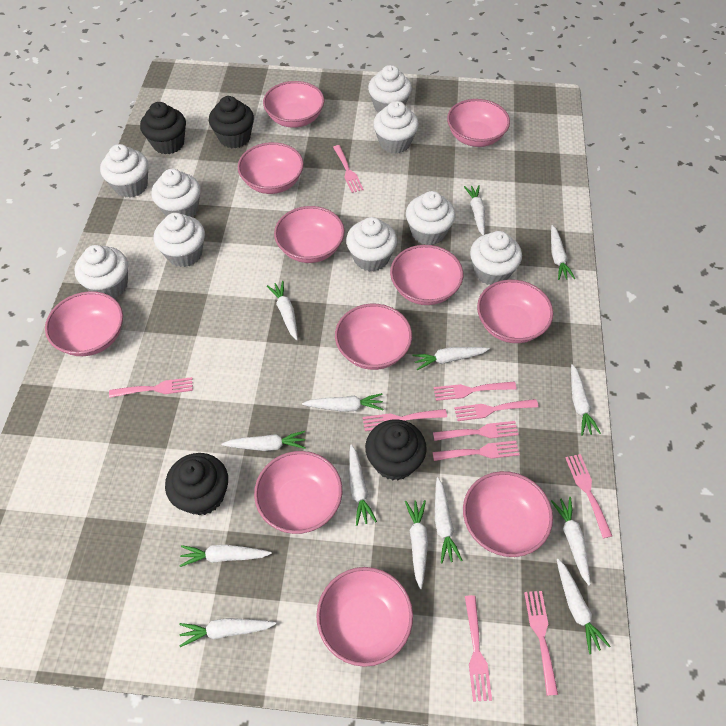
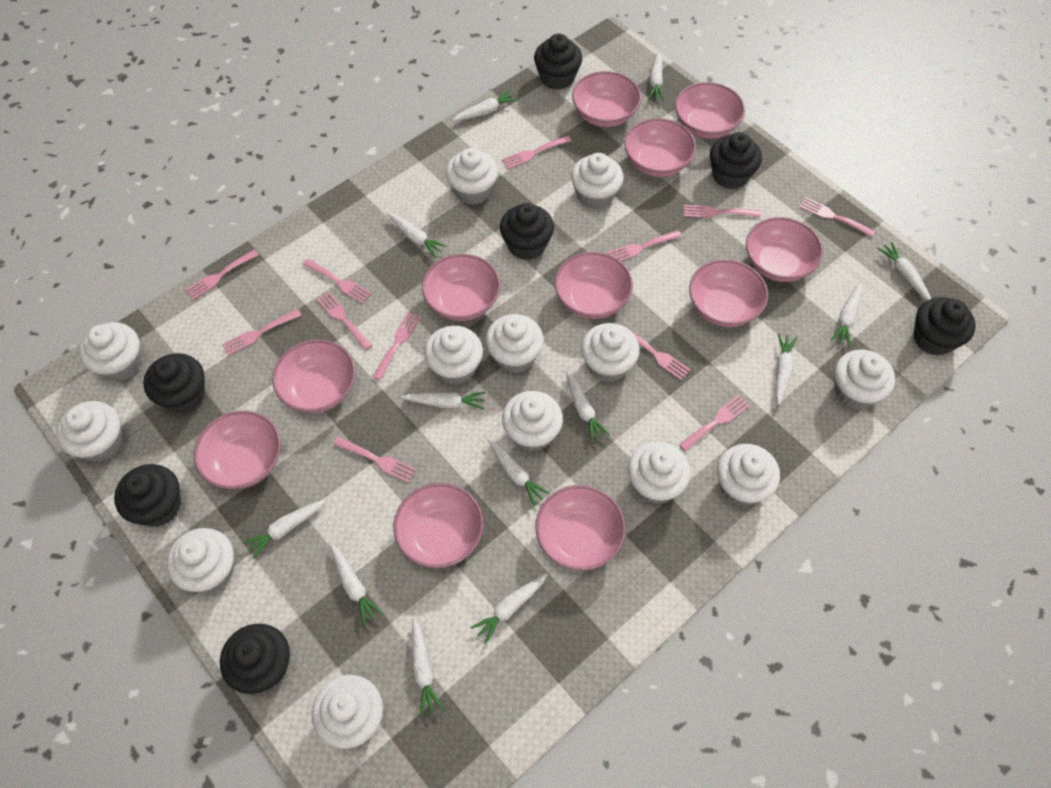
black cupcake: [140,102,186,154] [165,453,228,516] [209,96,254,149] [365,419,427,480] = 4 -> [114,464,181,527] [143,353,205,413] [220,624,290,694] [500,203,554,260] [534,34,582,90] [710,132,762,189] [914,297,976,356] = 7
pink fork: [109,377,193,398] [333,145,364,193] [363,409,447,431] [432,441,520,461] [433,421,519,441] [434,382,517,401] [454,399,538,421] [465,595,492,702] [524,591,558,696] [566,454,612,538] = 10 -> [185,250,259,300] [222,309,302,356] [302,259,372,304] [317,291,372,350] [333,436,416,483] [373,312,421,380] [502,136,571,169] [607,230,682,261] [622,325,690,380] [679,395,750,452] [684,205,761,218] [800,197,875,237] = 12
white carrot: [179,545,272,567] [179,618,276,647] [222,431,306,451] [267,281,298,340] [302,393,383,412] [349,444,377,526] [405,500,428,589] [412,347,490,370] [435,477,463,563] [464,185,485,235] [551,225,575,280] [551,497,590,586] [557,559,611,654] [571,364,601,436] = 14 -> [243,499,326,559] [330,544,384,626] [386,213,447,258] [402,392,485,410] [412,618,443,717] [453,90,517,121] [471,573,548,644] [487,438,550,506] [566,370,610,442] [648,51,664,101] [775,333,797,405] [831,283,862,347] [877,242,931,300] = 13
white cupcake: [74,245,128,299] [100,144,148,198] [151,169,200,217] [154,213,205,267] [346,217,397,272] [368,65,412,112] [373,101,419,154] [406,191,456,245] [470,231,522,285] = 9 -> [56,401,123,462] [79,322,142,381] [167,528,234,592] [311,675,383,749] [424,326,483,385] [446,148,498,205] [486,314,544,373] [502,391,563,452] [571,153,624,209] [581,323,640,382] [628,442,691,504] [717,444,780,506] [834,350,895,409] = 13

